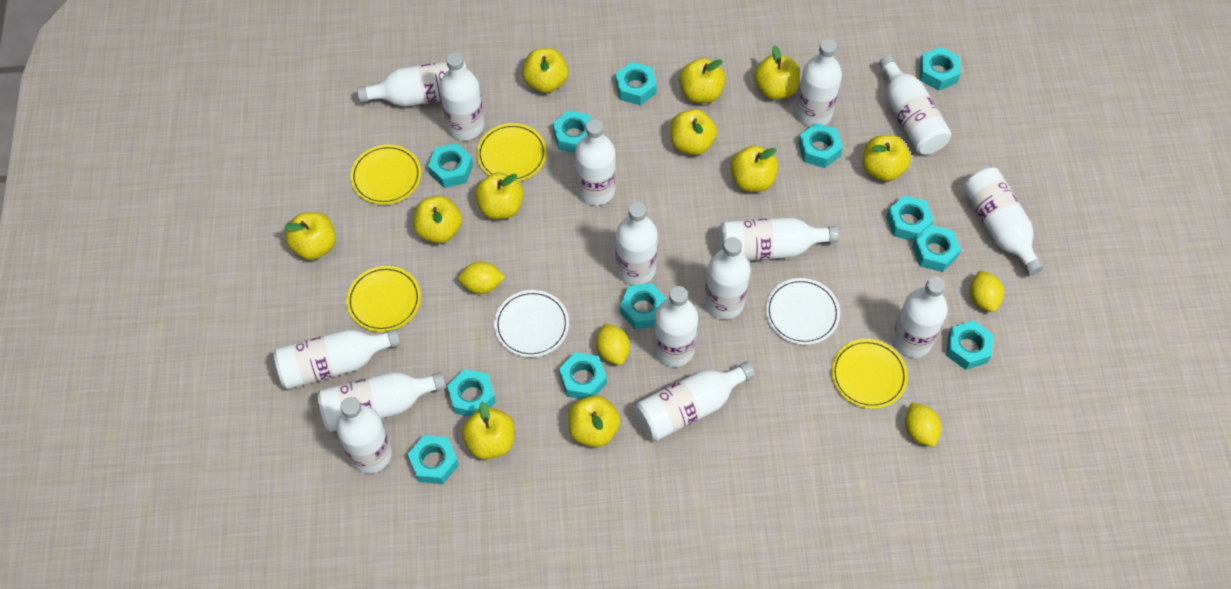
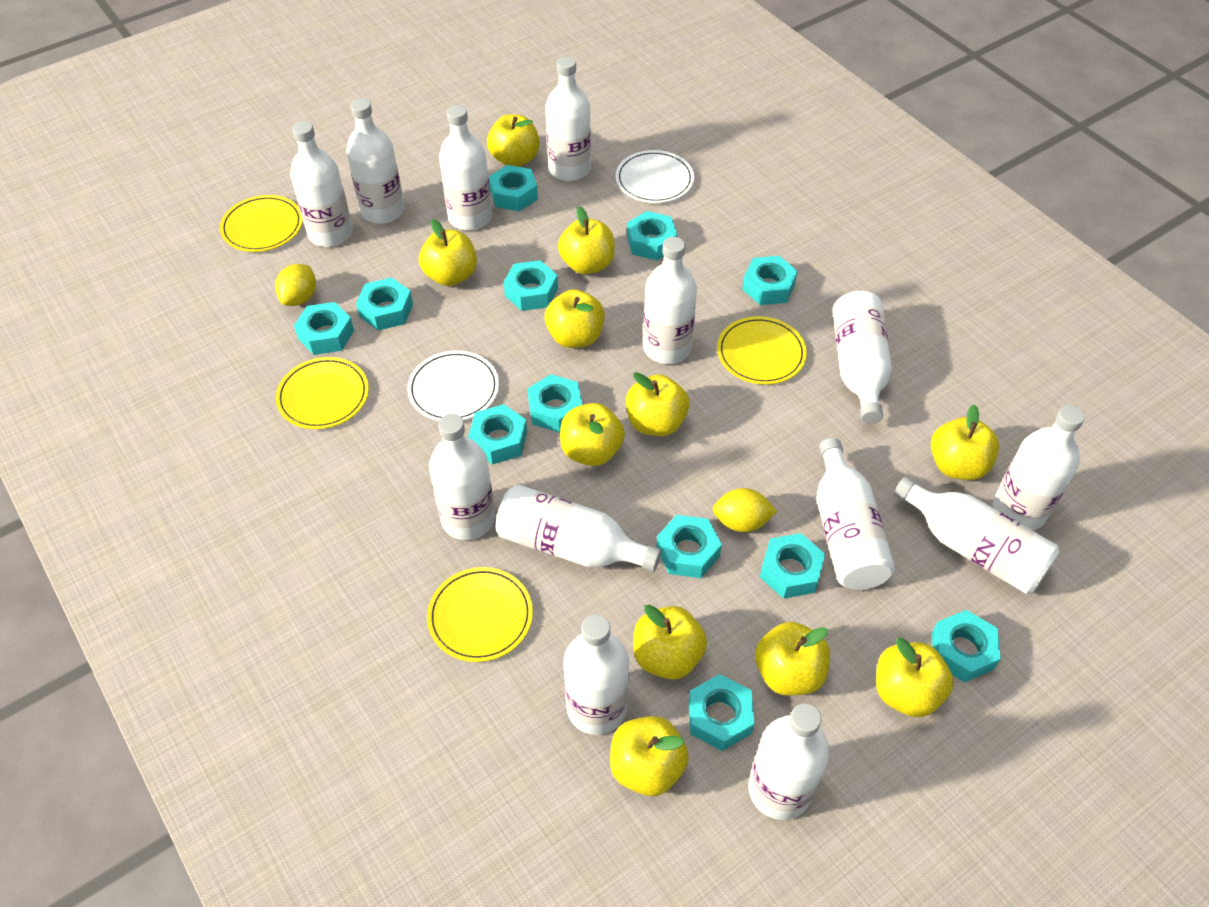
white bottle: [274,329,401,389] [317,372,446,432] [336,397,392,474] [357,60,466,107] [439,52,484,140] [575,119,616,206] [616,202,658,285] [635,362,755,441] [653,286,698,367] [704,237,751,320] [719,217,839,261] [795,39,842,127] [879,55,951,154] [892,277,948,358] [963,167,1044,276] = 15 -> [290,121,352,247] [346,98,404,224] [429,414,495,540] [439,105,492,231] [496,484,661,572] [545,56,591,181] [563,614,629,735] [643,237,697,364] [748,703,830,820] [816,438,895,590] [833,291,892,424] [894,477,1060,594] [993,405,1085,530] = 13
yellow lemon: [458,261,505,294] [596,323,630,365] [905,403,941,447] [970,270,1004,312] = 4 -> [275,264,316,306] [713,488,777,532] = 2

